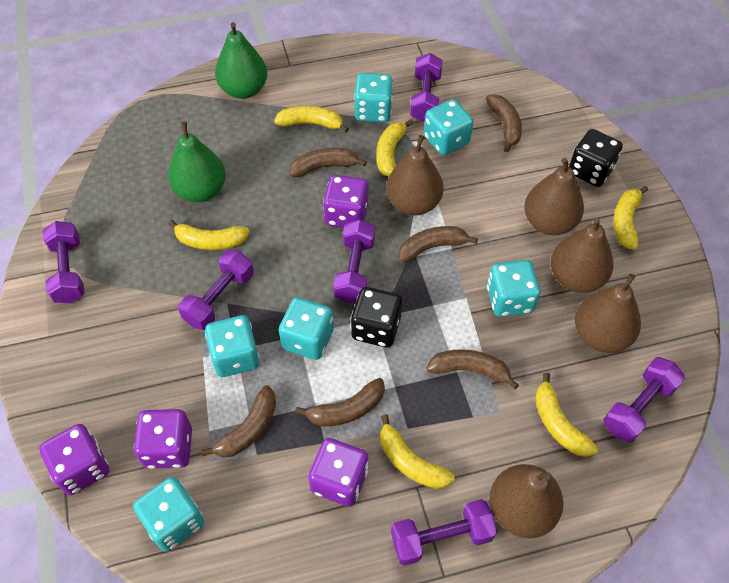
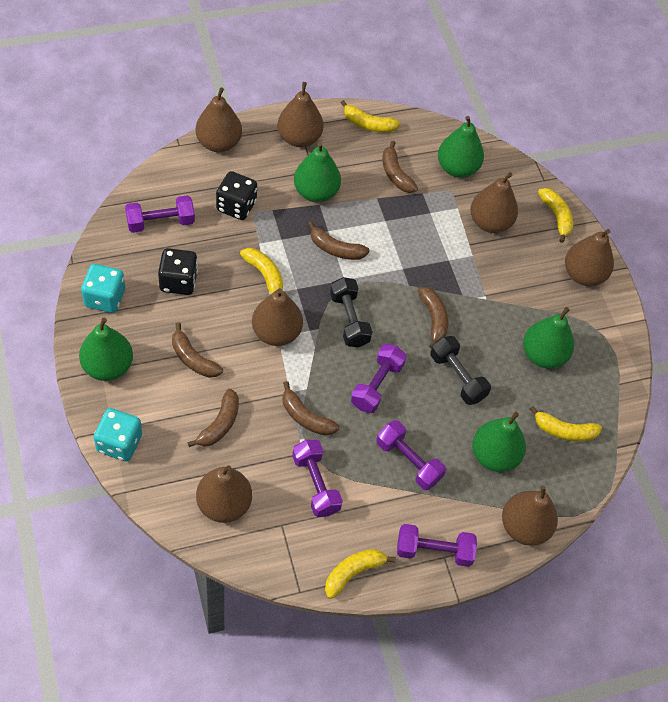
black dumbbell: none = 0 -> [330,277,372,347] [430,336,491,405] = 2
brown pear: [386,135,444,216] [489,464,563,538] [524,158,584,235] [551,218,613,293] [575,274,641,353] = 5 -> [196,87,242,152] [196,465,252,523] [252,288,303,346] [278,82,323,147] [470,172,518,233] [502,485,558,546] [565,229,614,286] = 7
green pear: [168,121,226,202] [215,22,267,99] = 2 -> [79,318,133,381] [294,142,341,202] [438,116,484,178] [472,412,526,472] [523,307,574,369] = 5
purple dice: [39,424,110,495] [134,409,192,469] [308,438,368,507] [323,175,368,228] = 4 -> none = 0
purple dumbbell: [42,221,85,303] [178,250,254,330] [333,219,375,303] [391,499,497,566] [410,53,443,122] [603,357,685,443] = 6 -> [125,195,195,233] [292,440,343,517] [351,344,407,413] [376,420,446,490] [397,524,477,567] = 5
turquoise dice: [133,477,204,551] [205,315,260,377] [279,297,334,360] [354,73,393,122] [424,99,474,155] [487,260,540,317] = 6 -> [81,264,125,313] [94,408,142,461] = 2
yellow banana: [168,220,250,250] [274,106,349,132] [376,119,413,176] [380,414,455,489] [535,373,598,457] [613,186,648,250] = 6 -> [240,248,283,294] [325,549,396,599] [341,100,400,133] [530,406,602,442] [538,188,573,243] = 5

